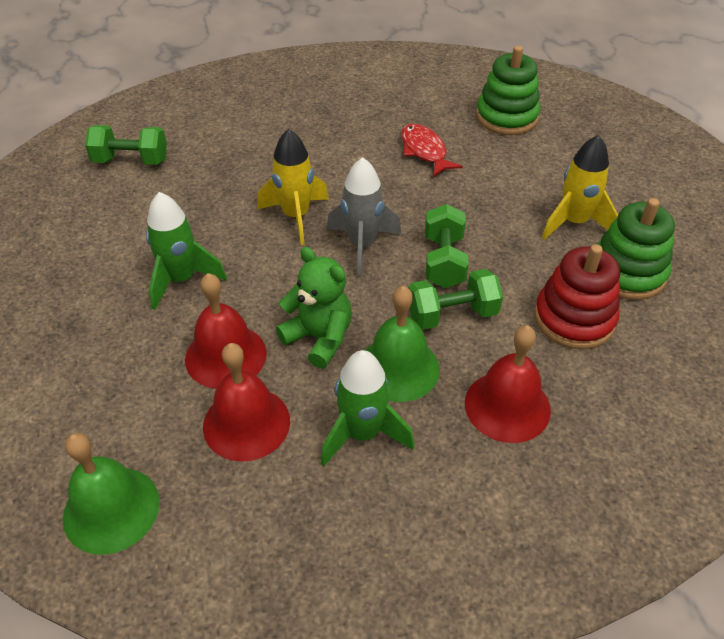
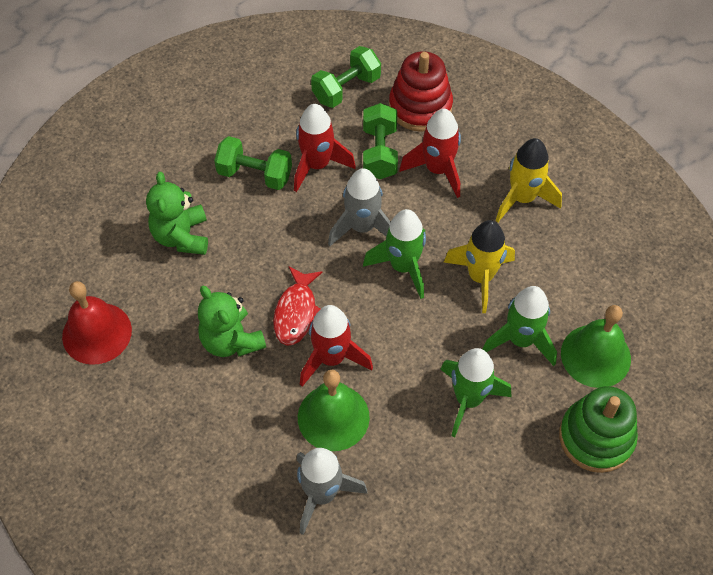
green rocket: [146,192,227,310] [321,350,414,467] = 2 -> [363,209,426,299] [440,348,511,437] [483,286,557,366] = 3
green stacking toy: [476,46,540,135] [597,198,675,300] = 2 -> [559,386,638,473] = 1
green teddy bear: [276,247,352,368] = 1 -> [146,172,208,255] [198,286,266,357] = 2
grey rocket: [327,157,401,276] = 1 -> [297,448,367,535] [328,168,391,246] = 2
red bell: [185,273,267,389] [203,343,290,462] [465,325,551,443] = 3 -> [62,281,132,365] = 1
red rocket: none = 0 -> [294,104,356,192] [300,305,373,386] [399,109,461,198] = 3

